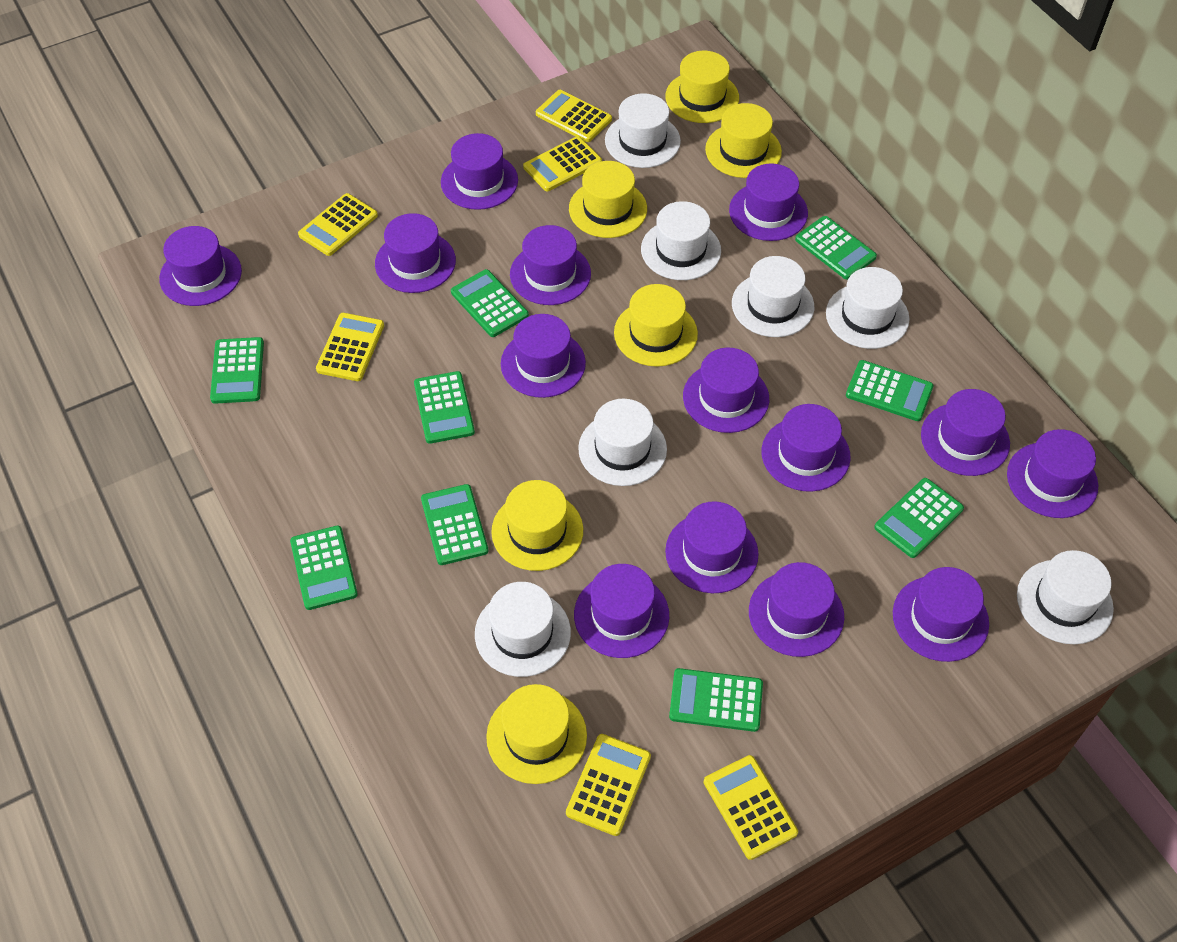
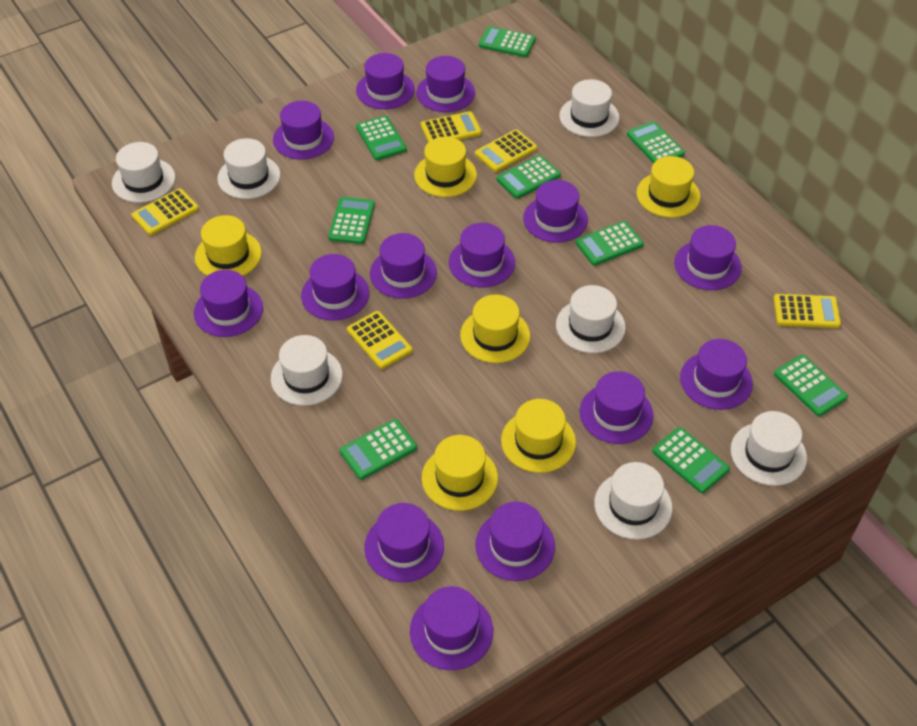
yellow calculator: [298,193,378,256] [316,313,384,381] [523,136,602,191] [536,90,612,142] [566,734,651,836] [704,755,798,860] = 6 -> [131,188,199,236] [347,311,413,369] [421,111,482,143] [475,129,537,172] [773,294,841,328] = 5

